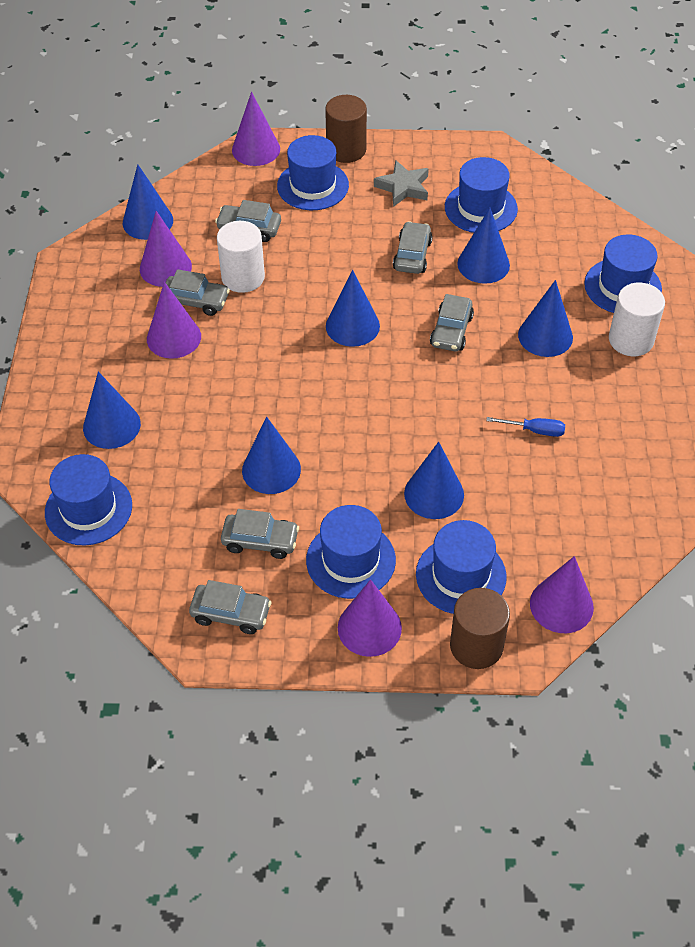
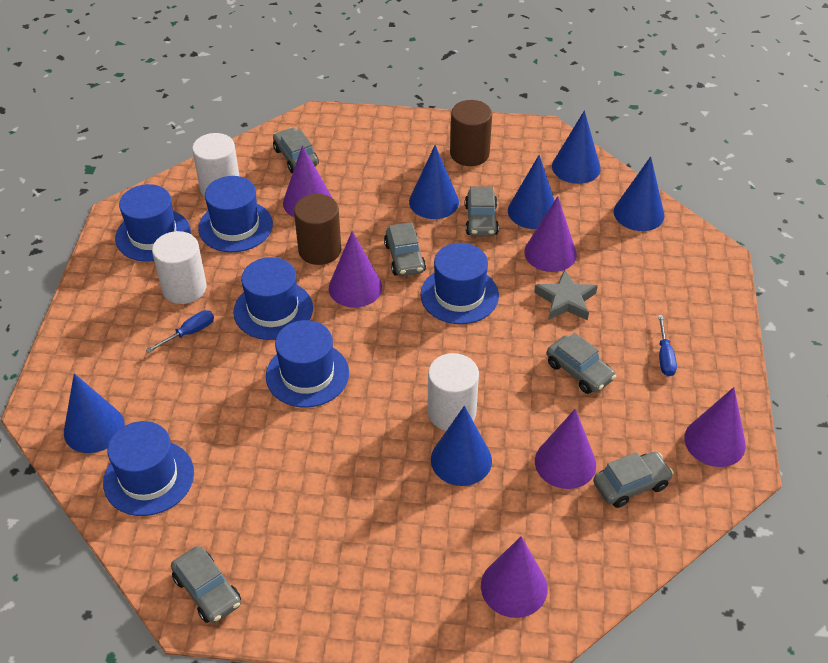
blue cone: [83,372,141,449] [123,164,173,240] [242,417,301,494] [326,270,380,347] [404,442,464,519] [457,208,510,284] [518,280,573,357] = 7 -> [64,373,125,453] [409,145,459,219] [431,406,492,486] [508,155,555,229] [552,110,601,184] [614,156,665,231] = 6
blue screwdriver: [486,417,565,437] = 1 -> [146,310,214,353] [658,315,677,376] = 2
purple cone: [140,211,192,287] [147,282,201,359] [232,92,280,166] [338,579,402,657] [530,556,594,633] = 5 -> [283,145,332,217] [329,231,382,308] [481,536,548,618] [524,196,577,272] [535,409,596,489] [684,387,746,467] = 6
white cylinder: [217,221,265,293] [609,283,665,356] = 2 -> [152,231,207,304] [192,133,239,197] [427,353,479,431] = 3

